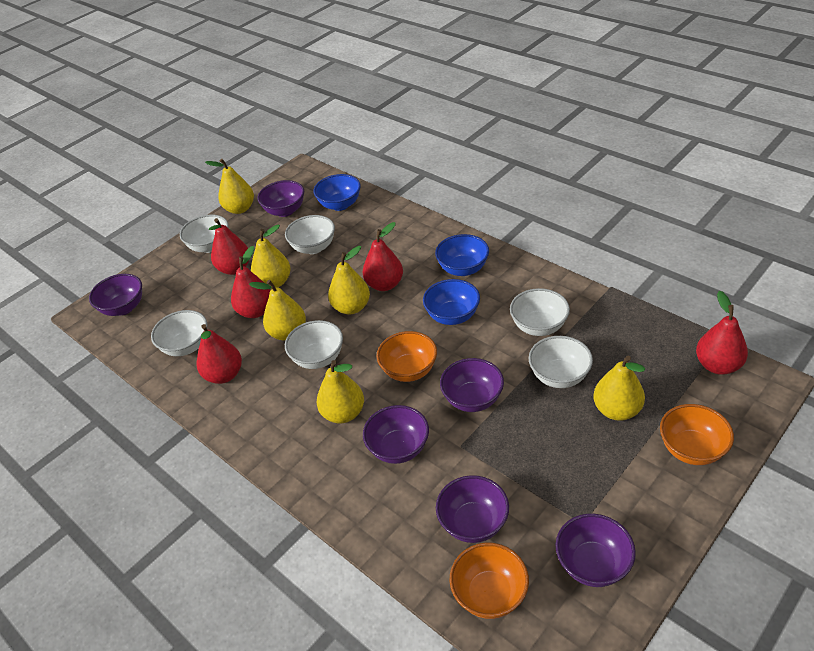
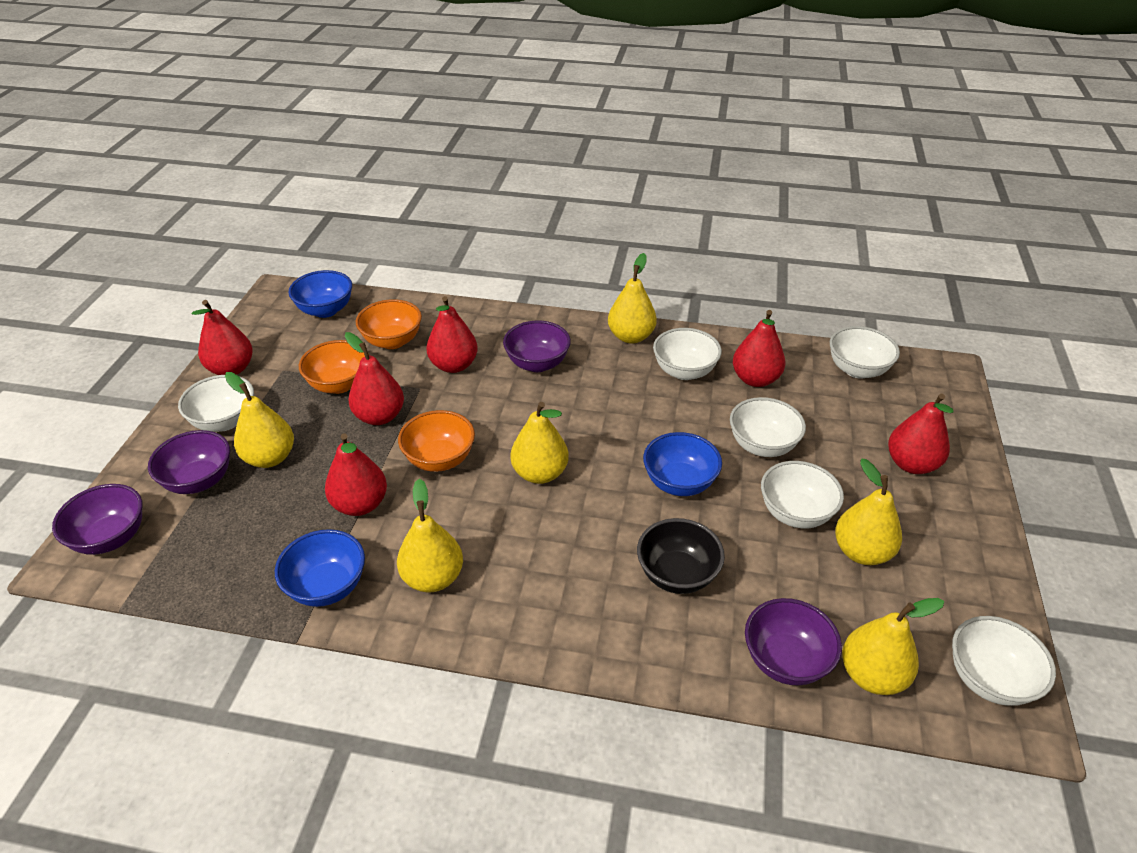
black bowl: none = 0 -> [637,518,725,594] = 1
purple bowl: [89,274,142,316] [257,180,304,217] [363,405,429,464] [436,475,509,543] [440,358,504,412] [556,514,636,587] = 6 -> [52,484,143,555] [148,430,230,494] [503,321,571,372] [745,598,842,685] = 4
red pear: [197,324,242,384] [209,218,250,275] [231,246,271,318] [363,222,403,291] [696,291,748,375] = 5 -> [192,300,253,375] [325,433,387,516] [345,332,404,425] [427,296,478,373] [733,310,785,387] [888,393,954,474] = 6

